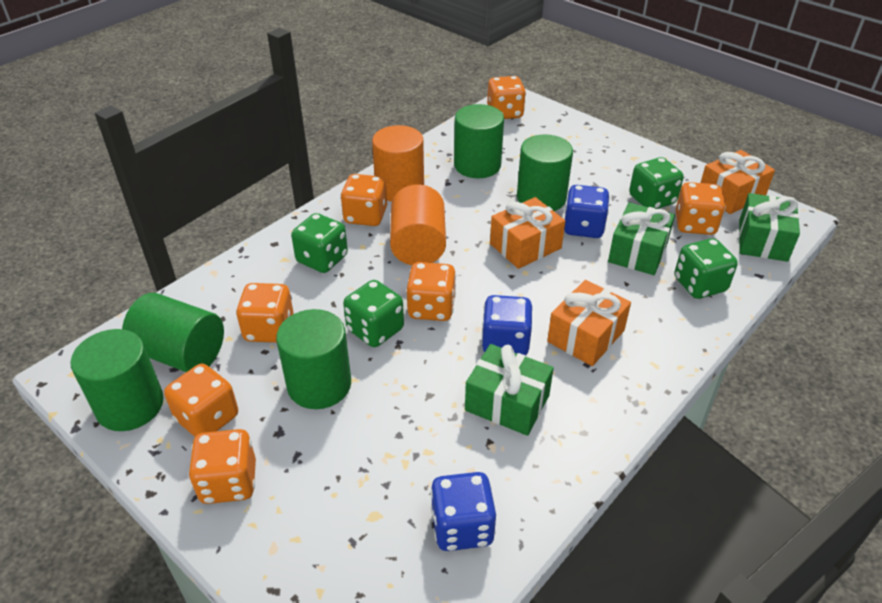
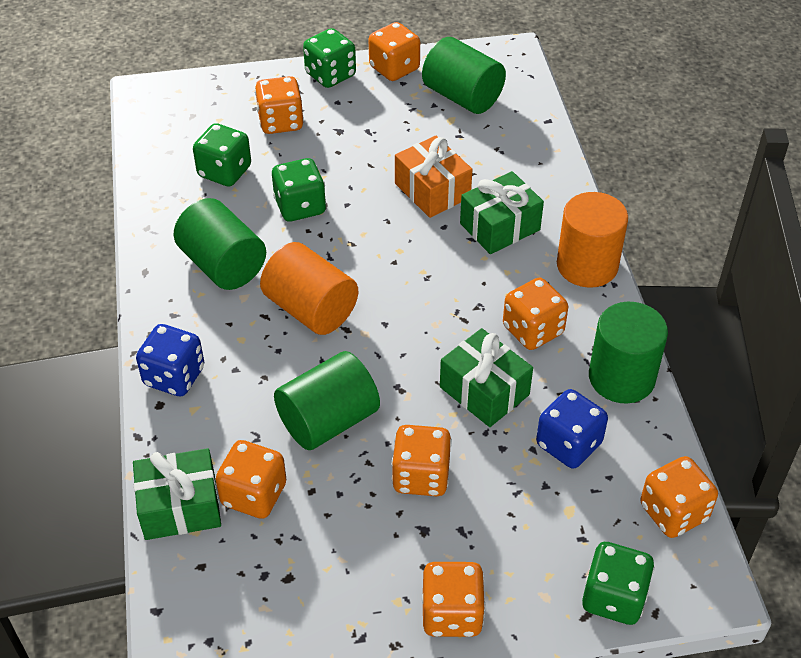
blue dice: [431,472,496,551] [481,295,532,356] [564,185,610,238] = 3 -> [136,324,204,396] [536,389,608,469] = 2
green cylinder: [70,329,164,431] [122,293,224,372] [276,309,351,409] [454,104,504,178] [517,134,573,211] = 5 -> [174,198,266,290] [274,351,380,450] [422,37,506,114] [589,302,668,403] = 4
orange gift: [490,197,565,269] [547,280,631,366] [701,150,775,214] = 3 -> [395,135,472,218] = 1

